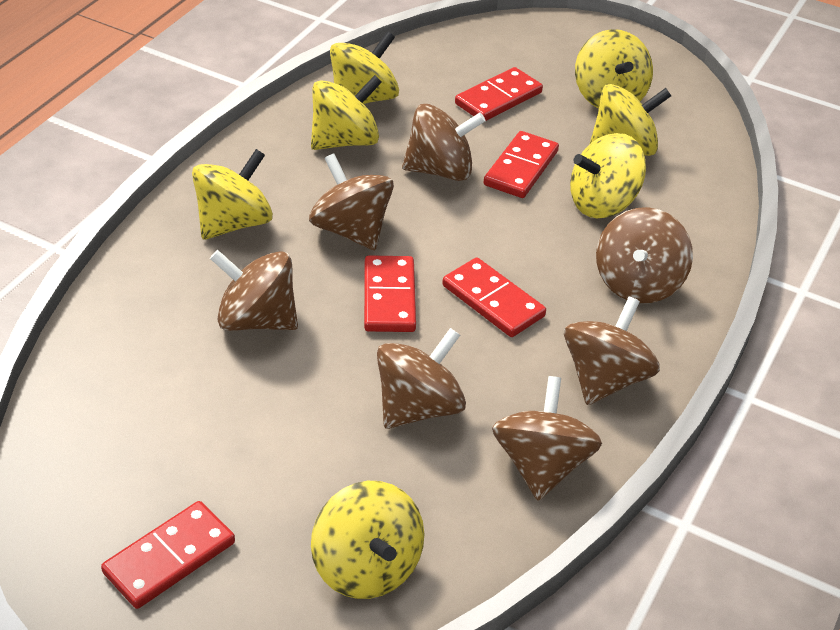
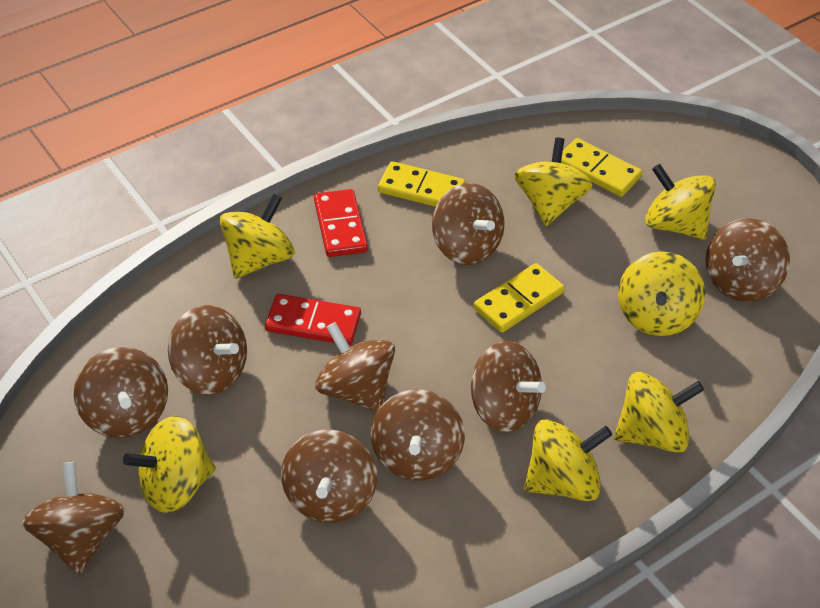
brown spinning top: [210,250,298,331] [309,153,394,250] [377,328,466,429] [402,104,486,181] [492,376,602,501] [564,297,660,405] [596,207,693,303] = 7 -> [22,462,125,575] [74,347,168,438] [168,305,247,395] [281,430,377,523] [315,322,395,412] [371,390,465,481] [432,183,505,265] [471,341,546,432] [705,218,790,302] = 9
red domino: [101,501,235,609] [364,255,416,332] [442,257,546,337] [455,67,543,121] [483,131,559,198] = 5 -> [265,294,361,345] [314,189,368,257] = 2
yellow domino: none = 0 -> [378,161,466,207] [474,263,565,333] [561,138,642,197] = 3

